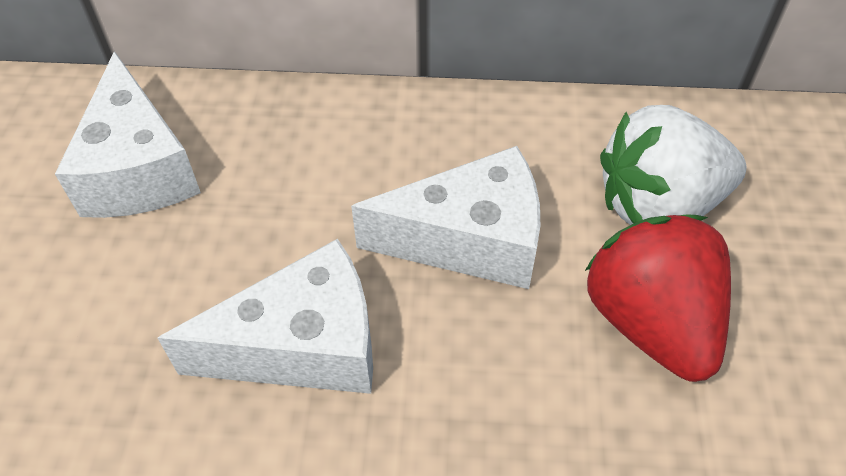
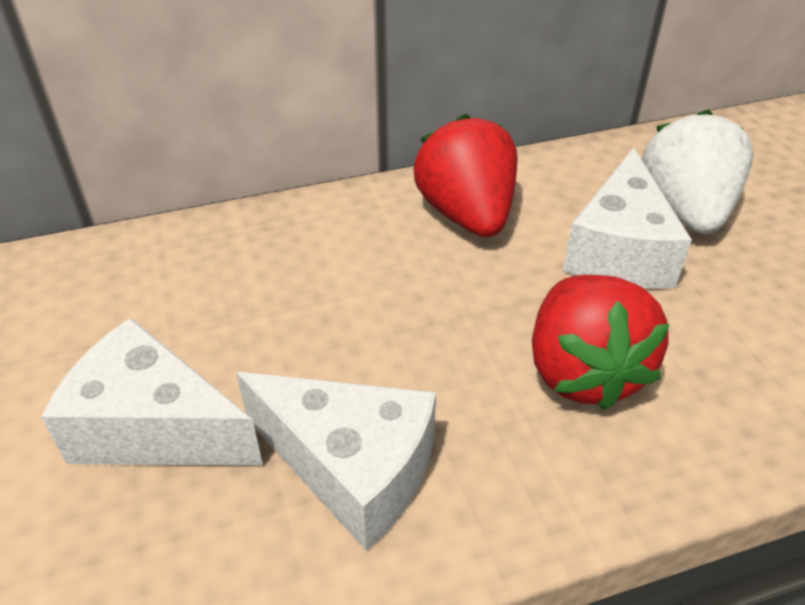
red strawberry: [585,214,731,382] = 1 -> [413,114,517,237] [532,275,670,411] = 2

